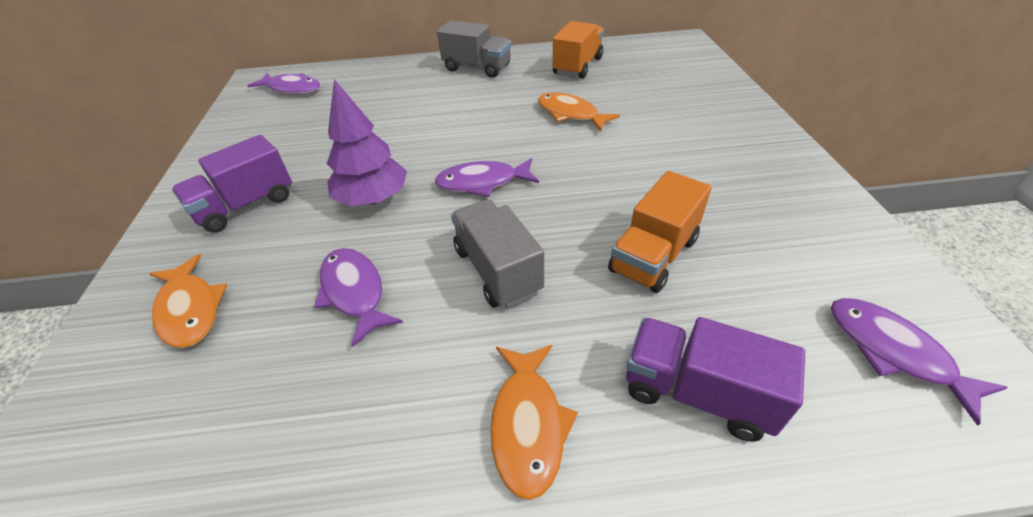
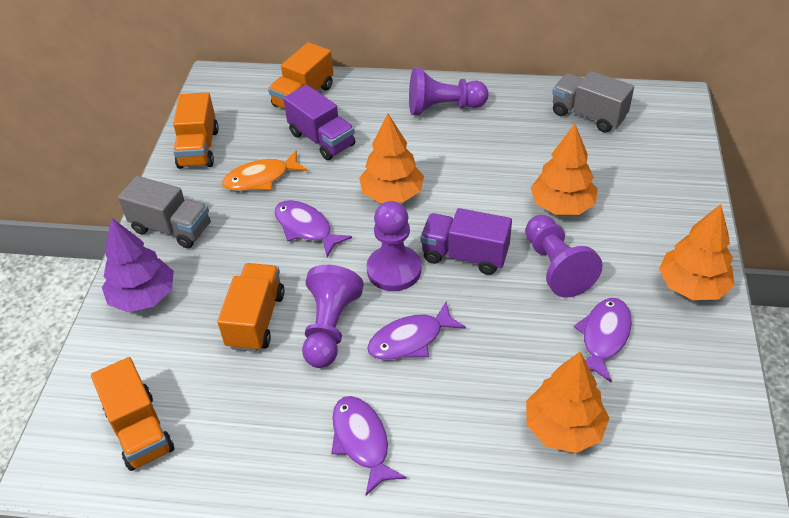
orange fish: [149,254,227,348] [490,345,578,500] [538,92,620,131] = 3 -> [222,151,308,191] = 1
orange tree: none = 0 -> [359,113,424,203] [526,352,609,453] [531,124,597,215] [659,204,735,300] = 4
orange truck: [553,21,604,79] [608,171,712,293] = 2 -> [91,357,174,471] [173,92,219,169] [217,263,285,352] [268,42,333,109] = 4
purple pawn: none = 0 -> [302,265,364,368] [367,201,421,291] [409,68,489,115] [525,215,603,298] = 4

